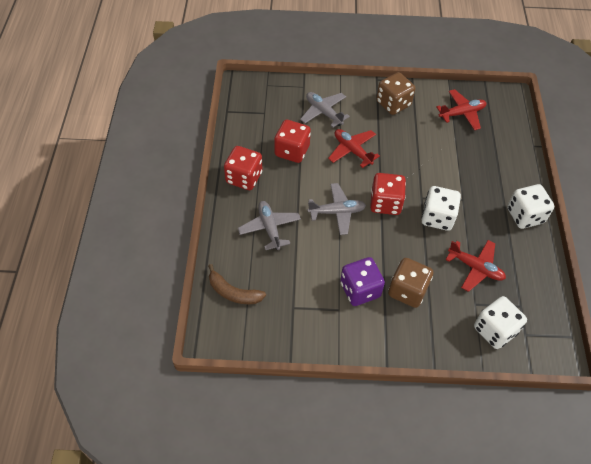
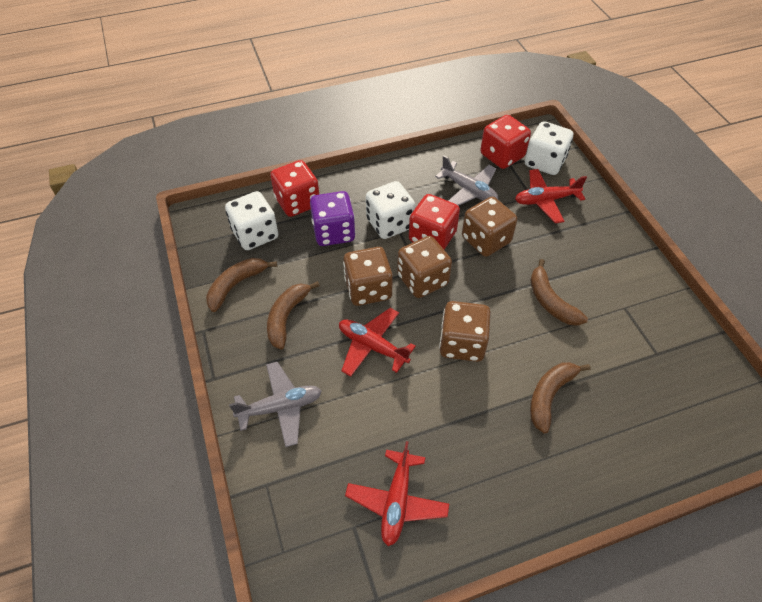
brown banana: [208,264,266,304] = 1 -> [206,258,277,312] [267,281,320,349] [530,259,588,326] [530,362,590,433] = 4
brown dice: [376,72,415,115] [388,258,433,308] = 2 -> [343,247,393,306] [397,236,452,298] [439,301,491,362] [462,197,517,257] = 4
grey plane: [238,201,301,250] [300,92,350,127] [307,183,366,235] = 3 -> [229,362,322,447] [435,155,498,206] = 2

